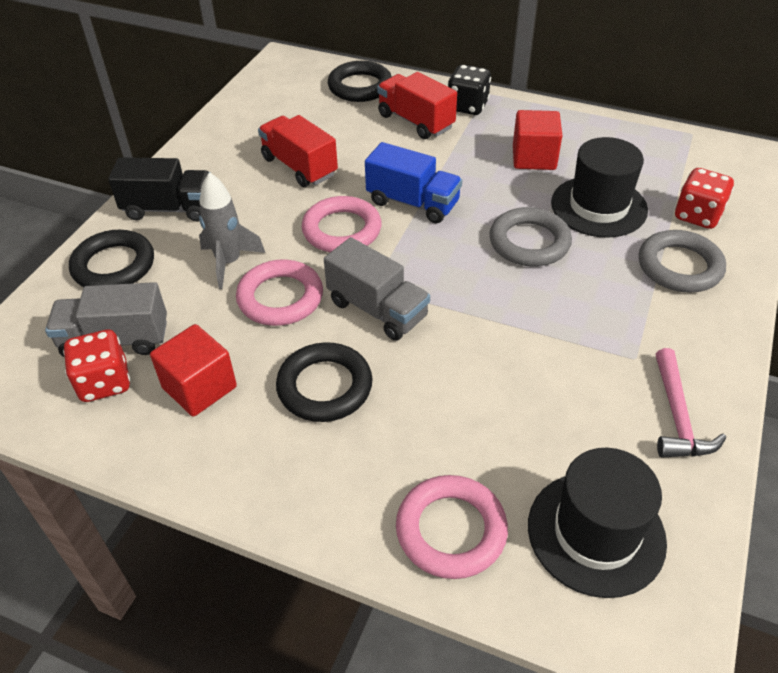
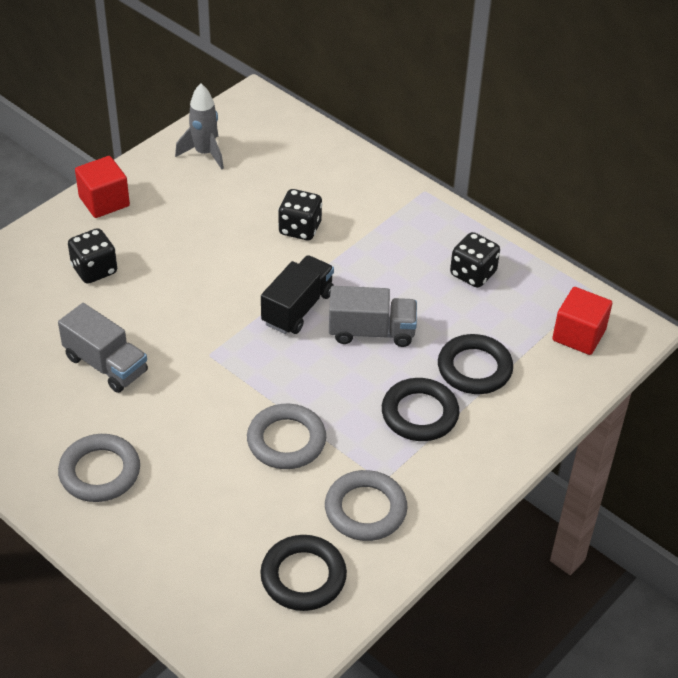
black dice: [448,65,491,115] = 1 -> [68,228,117,284] [278,189,322,240] [450,232,500,288] = 3
black hat: [528,448,667,598] [551,137,648,238] = 2 -> none = 0
blue truck: [365,142,462,223] = 1 -> none = 0
grey ring: [489,207,572,266] [639,230,726,293] = 2 -> [58,434,140,502] [247,404,326,469] [325,470,407,541] = 3
pink hammer: [655,348,726,458] = 1 -> none = 0
pink ring: [236,260,323,326] [302,196,382,252] [396,475,508,579] = 3 -> none = 0
red dice: [63,329,130,402] [675,168,734,229] = 2 -> none = 0
red truck: [258,115,338,187] [377,72,457,139] = 2 -> none = 0

